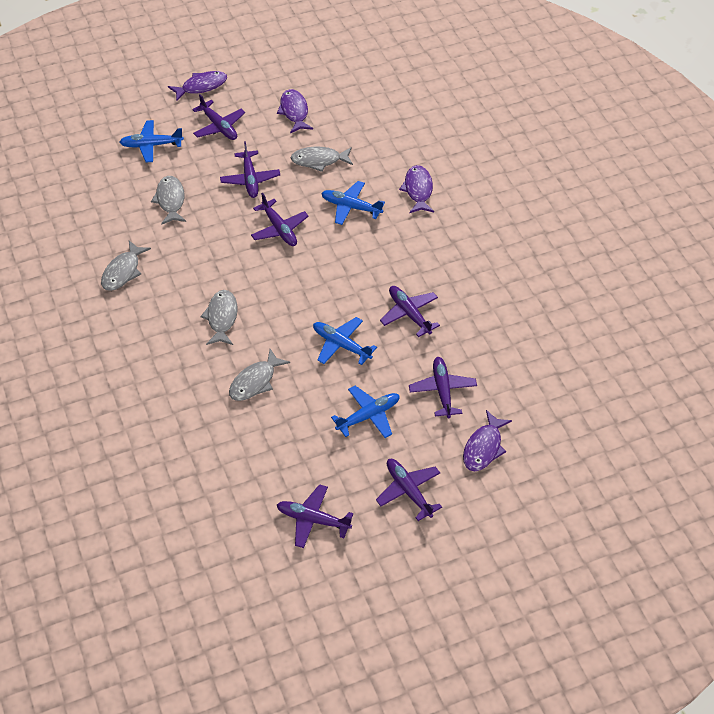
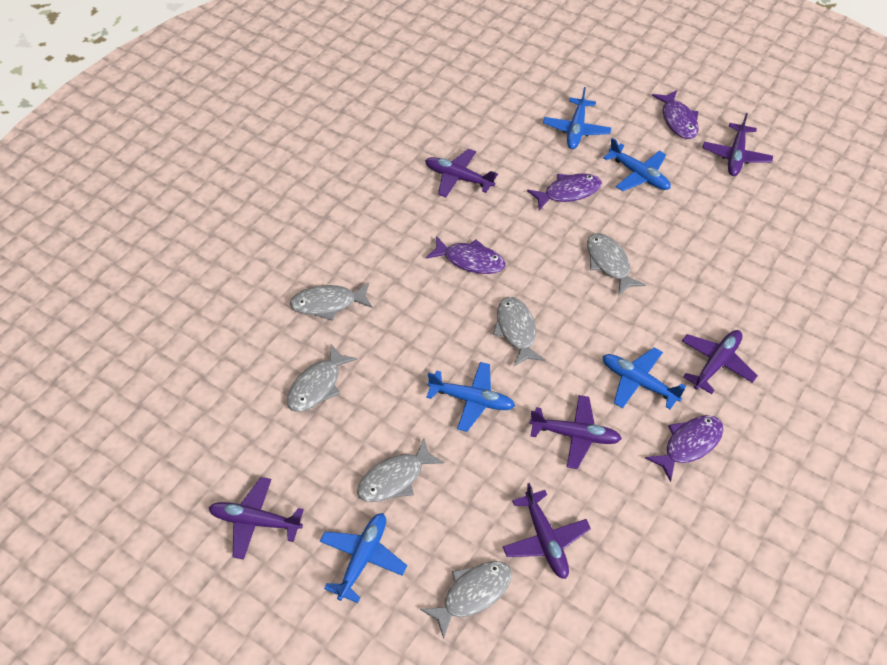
blue plane: [120,120,184,163] [313,317,377,365] [321,181,385,225] [331,386,400,438] = 4 -> [320,513,407,603] [426,362,515,432] [543,87,611,149] [602,348,686,409] [603,138,671,191] = 5
grey fish: [101,241,151,291] [151,176,186,225] [200,290,238,345] [229,349,290,401] [291,147,353,172] = 5 -> [287,344,357,412] [290,283,373,321] [357,438,444,502] [420,561,512,639] [493,297,545,367] [587,233,646,296] = 6
purple plane: [192,94,245,140] [220,141,280,198] [251,193,309,246] [277,484,353,548] [376,459,442,521] [380,286,440,337] [409,357,477,418] = 7 -> [209,477,304,560] [425,149,498,197] [503,483,591,579] [530,395,622,469] [682,330,758,394] [702,113,773,176] = 6

